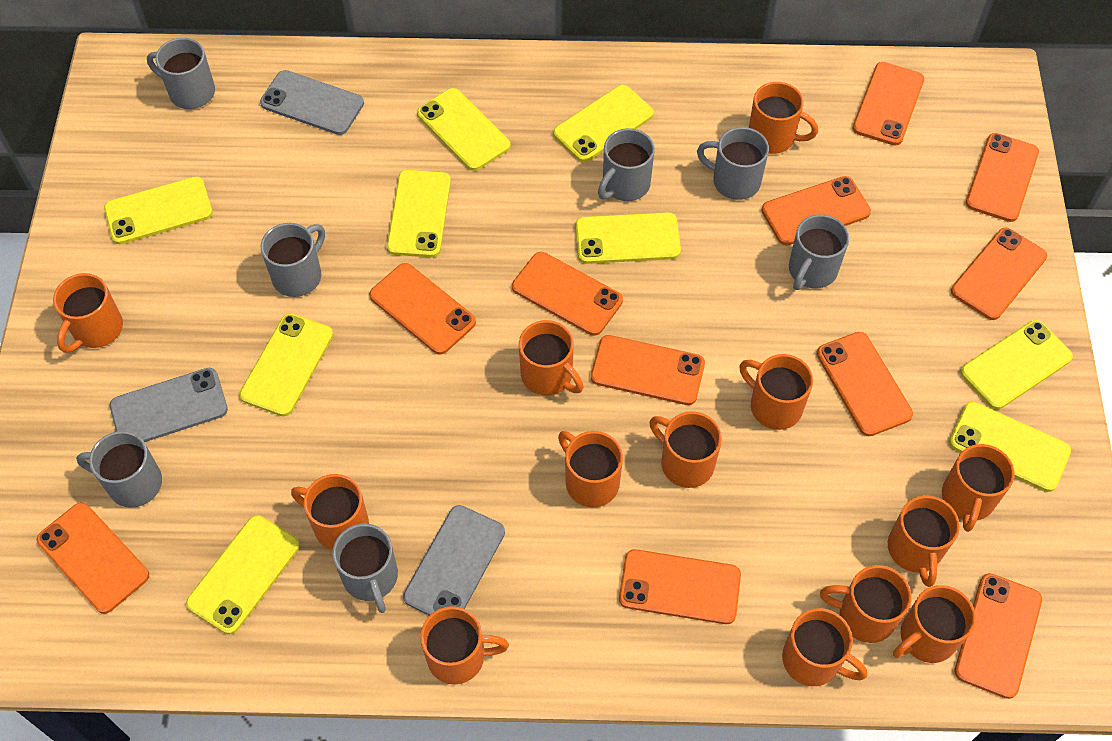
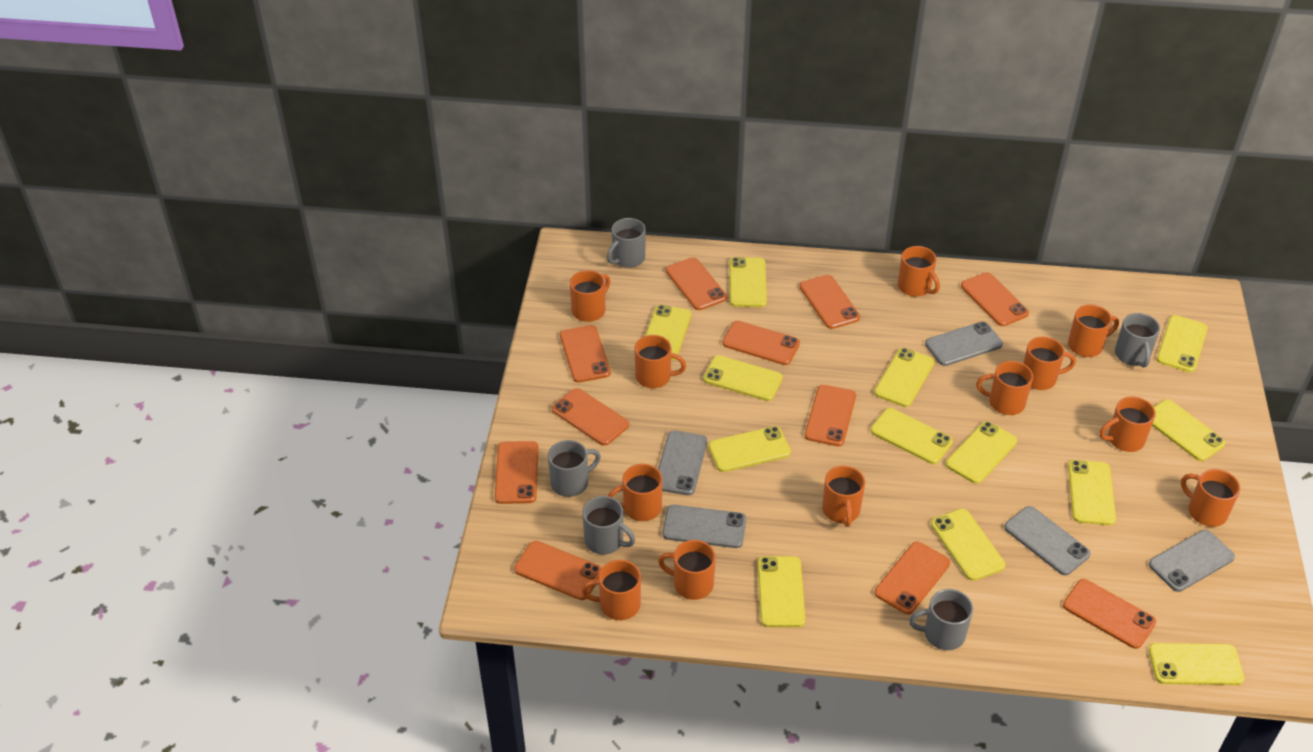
grey mug: [76,431,162,508] [147,38,215,109] [261,223,325,297] [332,524,398,613] [598,128,655,201] [697,127,769,200] [789,214,849,290] = 7 -> [548,440,601,497] [582,496,635,555] [607,218,646,268] [909,589,973,650] [1115,313,1160,368] = 5
grey phone: [110,368,228,442] [260,70,364,135] [403,505,505,616] = 3 -> [658,431,707,495] [662,505,746,548] [925,322,1003,366] [1004,506,1091,575] [1149,530,1235,592] = 5
orange mug: [53,273,123,353] [291,474,369,550] [420,606,509,684] [519,320,583,395] [558,431,623,507] [649,411,722,488] [739,354,813,430] [749,82,818,154] [782,608,867,686] [820,565,912,643] [888,495,960,587] [893,585,976,663] [942,444,1015,532] = 13 -> [570,270,610,322] [582,560,641,620] [608,464,663,521] [635,335,686,388] [658,540,716,600] [822,466,865,527] [898,246,940,297] [976,361,1033,415] [1023,337,1076,390] [1068,305,1119,357] [1100,396,1156,452] [1181,469,1240,527] = 12
yellow phone: [104,176,213,244] [186,515,300,634] [239,313,333,416] [387,170,451,257] [417,88,510,171] [553,85,654,162] [576,212,681,264] [949,402,1071,492] [960,320,1073,409] = 9 -> [645,305,691,361] [703,355,783,401] [708,426,791,472] [729,257,767,307] [757,556,805,627] [871,408,953,464] [874,348,935,407] [931,509,1005,581] [946,421,1017,484] [1068,460,1116,525] [1149,643,1244,685] [1152,399,1226,461] [1157,315,1208,372] = 13

